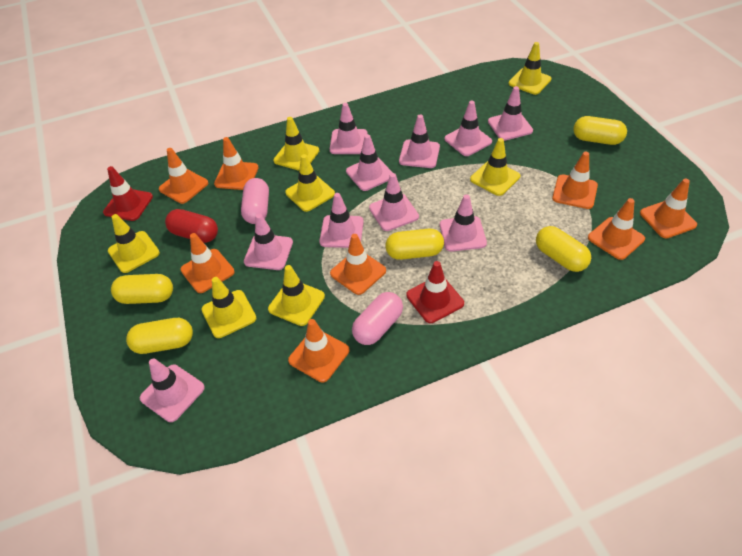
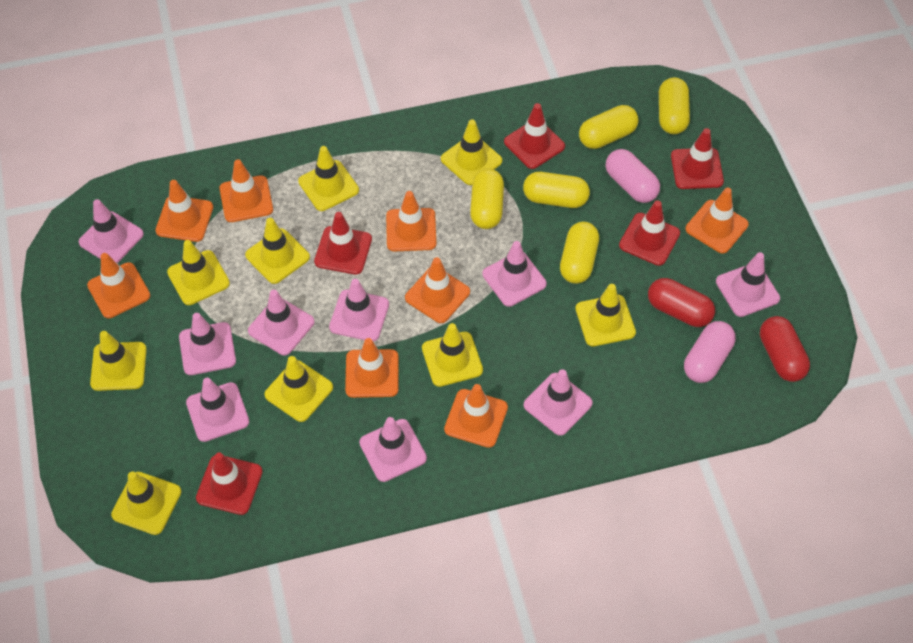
pink traffic cone: [140,358,205,422] [244,214,293,270] [319,193,364,248] [330,103,368,154] [346,134,393,191] [369,173,419,231] [399,114,440,168] [440,194,487,252] [445,101,492,156] [488,86,533,141] = 10 -> [79,199,144,263] [179,313,236,375] [186,378,249,442] [248,290,315,355] [329,279,389,341] [359,417,427,482] [482,241,547,307] [524,369,593,436] [716,252,780,317] = 9
red capsule: [165,209,218,243] = 1 -> [648,278,715,327] [760,316,810,382] = 2
red traffic cone: [103,166,153,221] [406,261,464,323] = 2 -> [196,453,263,515] [314,212,372,274] [504,103,565,169] [619,200,680,266] [671,128,724,189] = 5
yellow traffic cone: [108,214,160,273] [201,277,256,338] [268,265,325,326] [273,117,319,171] [285,154,335,212] [470,138,520,196] [508,42,552,95] = 7 -> [90,331,147,391] [111,472,181,535] [167,240,230,305] [245,218,310,284] [264,356,333,422] [298,146,359,211] [422,323,483,387] [441,119,502,185] [575,284,636,346] = 9

